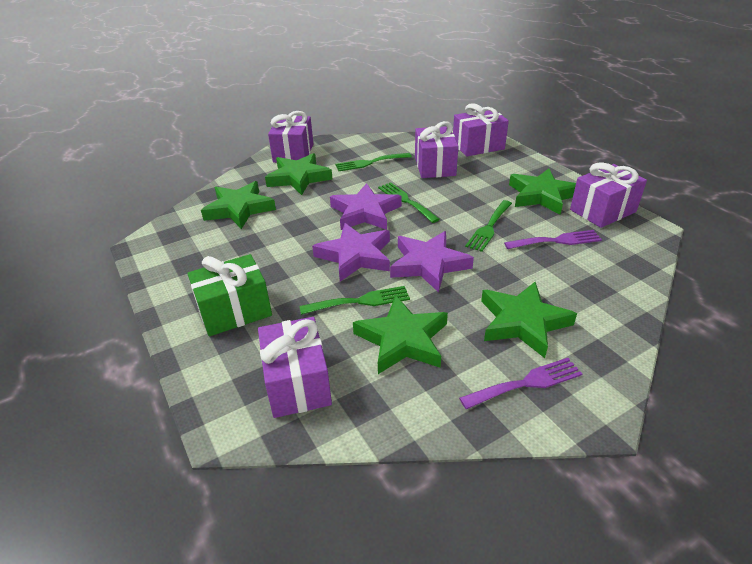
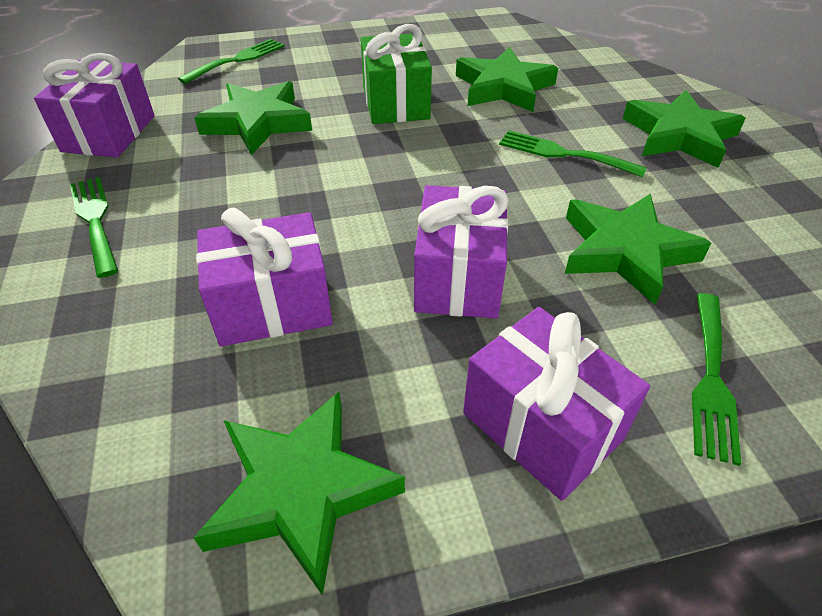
purple fork: [459,358,582,409] [504,230,602,249] = 2 -> none = 0
purple gift: [258,317,332,418] [268,111,313,163] [415,121,459,178] [453,103,509,156] [570,163,647,228] = 5 -> [34,53,155,158] [196,207,333,346] [414,185,509,318] [463,307,650,501] = 4
purple star: [312,223,390,282] [330,183,401,230] [390,231,474,293] = 3 -> none = 0

